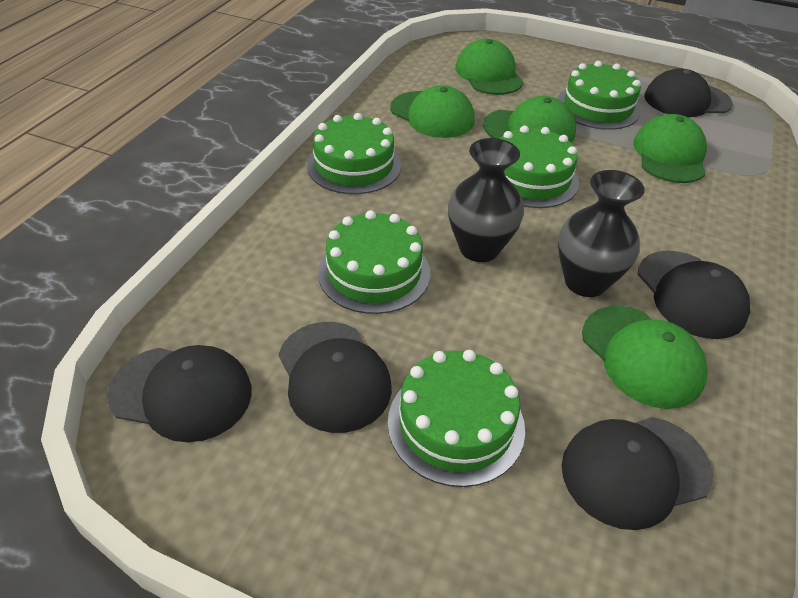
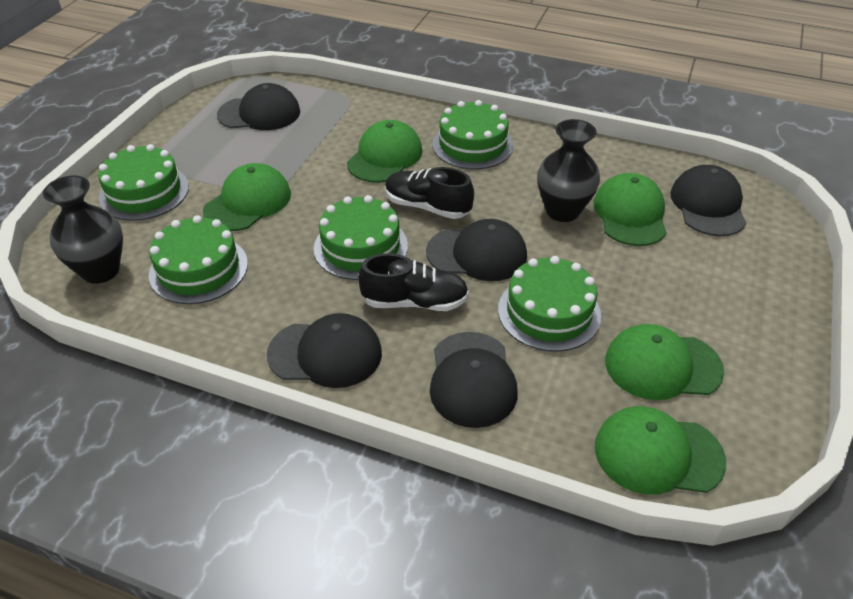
black shoe: none = 0 -> [358,253,469,311] [385,167,474,219] = 2

